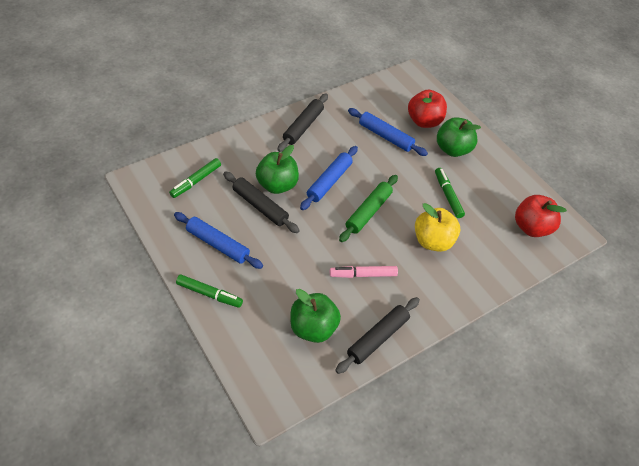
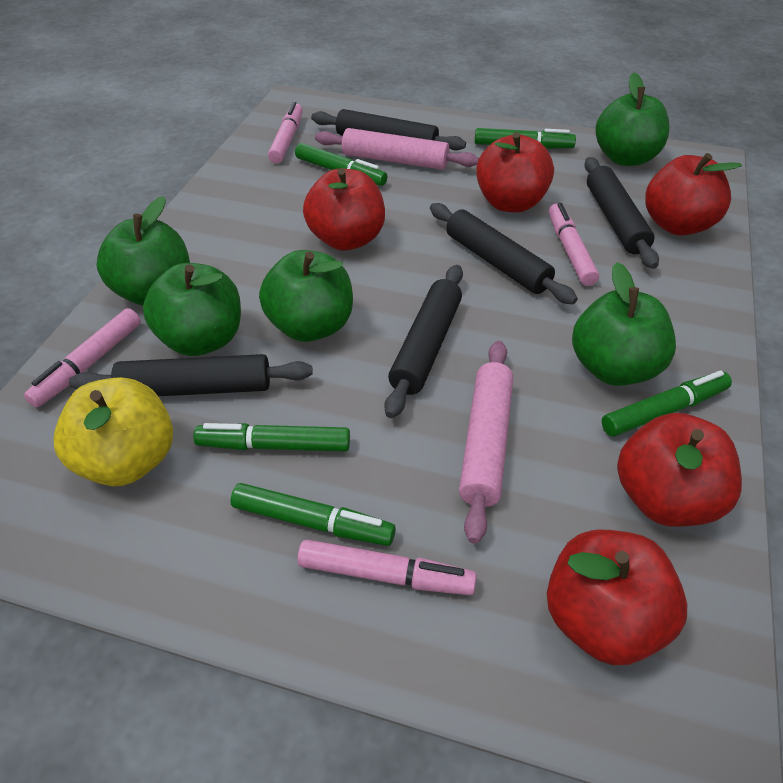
black rolling pin: [223,171,300,233] [278,93,328,152] [335,297,420,374] = 3 -> [69,354,313,396] [311,109,466,151] [384,265,463,418] [430,203,578,304] [584,157,659,269] = 5
blue rolling pin: [174,212,263,269] [300,146,358,210] [348,108,428,156] = 3 -> none = 0
green apple: [256,145,299,194] [290,289,341,343] [437,117,481,157] = 3 -> [96,196,190,305] [143,263,241,356] [259,250,353,342] [572,262,676,386] [595,73,669,166] = 5
green marker: [169,158,221,198] [176,275,243,308] [435,168,465,218] = 3 -> [193,423,350,451] [231,483,396,546] [295,143,388,186] [474,128,576,149] [602,370,732,437] = 5
green rolling pin: [339,175,398,242] = 1 -> none = 0
pink marker: [330,266,398,278] = 1 -> [24,308,141,408] [268,102,303,163] [297,540,477,595] [549,203,599,286] = 4
pink rolling pin: none = 0 -> [315,128,479,170] [459,341,513,544] = 2
red apple: [408,90,447,128] [515,195,567,237] = 2 -> [303,168,385,251] [476,132,554,212] [547,530,687,665] [617,413,742,527] [645,153,742,236] = 5

